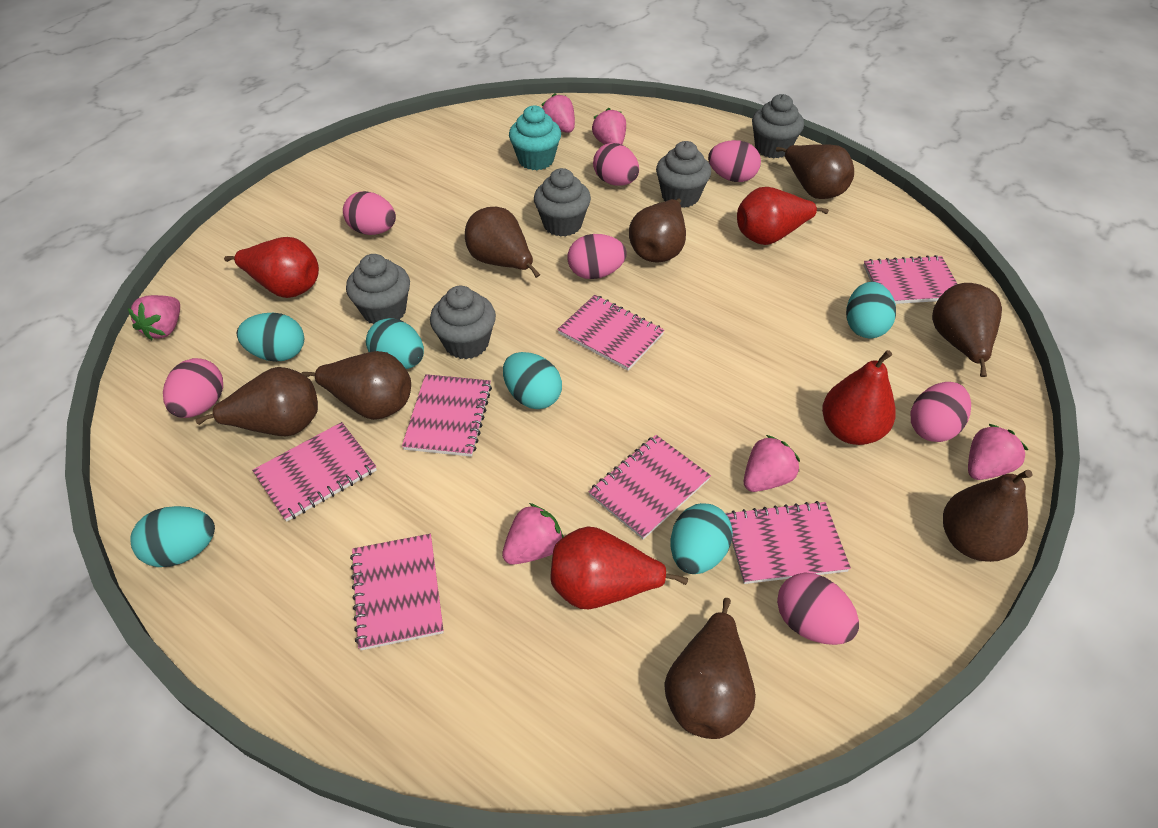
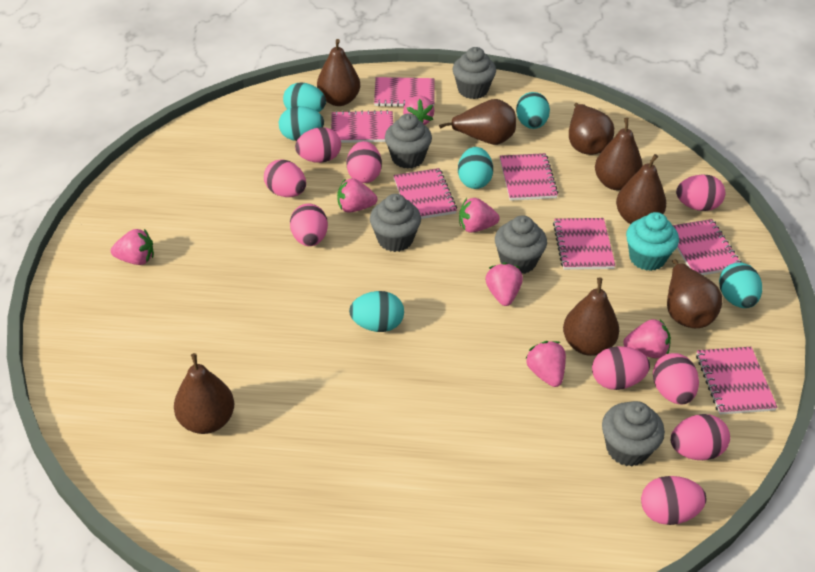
pink egg: [163,358,223,418] [343,191,396,235] [568,234,627,279] [593,143,639,186] [708,140,761,182] [777,573,859,645] [911,382,971,442] = 7 -> [264,159,306,197] [290,204,328,246] [295,127,341,163] [347,141,382,183] [592,346,650,390] [641,476,707,525] [653,353,699,404] [671,414,730,460] [676,175,726,211] = 9
pink strawberry: [128,295,180,340] [502,503,564,565] [542,93,575,133] [592,108,626,145] [744,435,800,492] [968,424,1028,480] = 6 -> [111,229,154,265] [337,178,378,213] [403,96,434,125] [459,198,500,232] [485,262,523,306] [525,341,566,387] [623,319,671,358] = 7
red pear: [224,237,319,298] [550,526,688,609] [737,187,829,245] [822,350,896,445] = 4 -> none = 0

